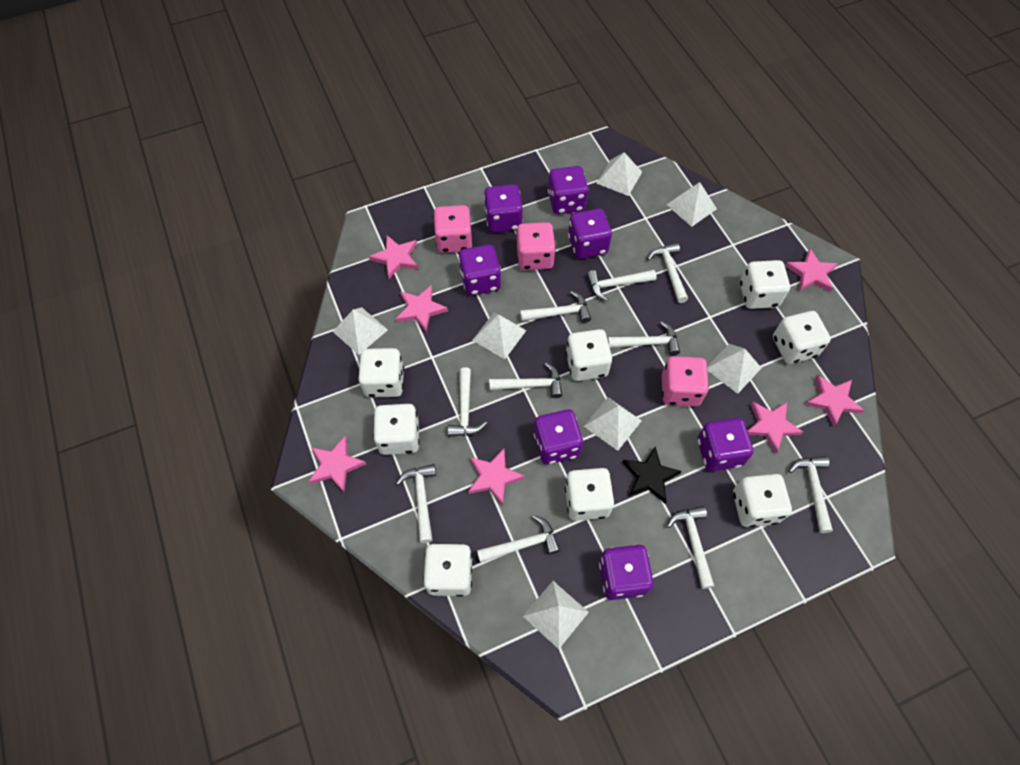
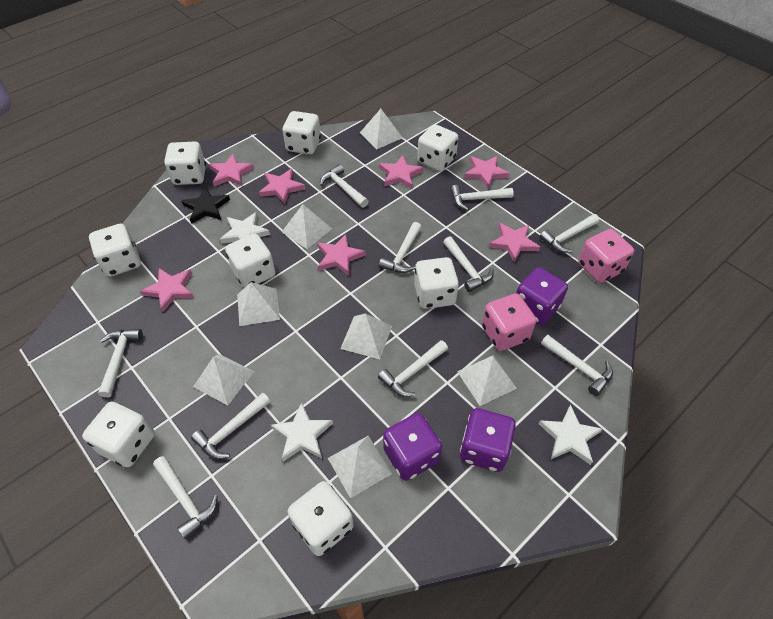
pink dice: [433,205,472,253] [516,222,556,270] [662,356,709,407] = 3 -> [482,293,536,351] [578,229,634,283] = 2
purple dice: [459,245,501,296] [484,184,523,233] [534,409,583,464] [548,166,588,214] [568,208,612,259] [599,545,654,600] [698,418,753,471] = 7 -> [383,413,442,481] [460,408,516,472] [516,267,568,325] = 3
white star: none = 0 -> [220,212,270,244] [271,402,333,461] [538,404,602,465] = 3

